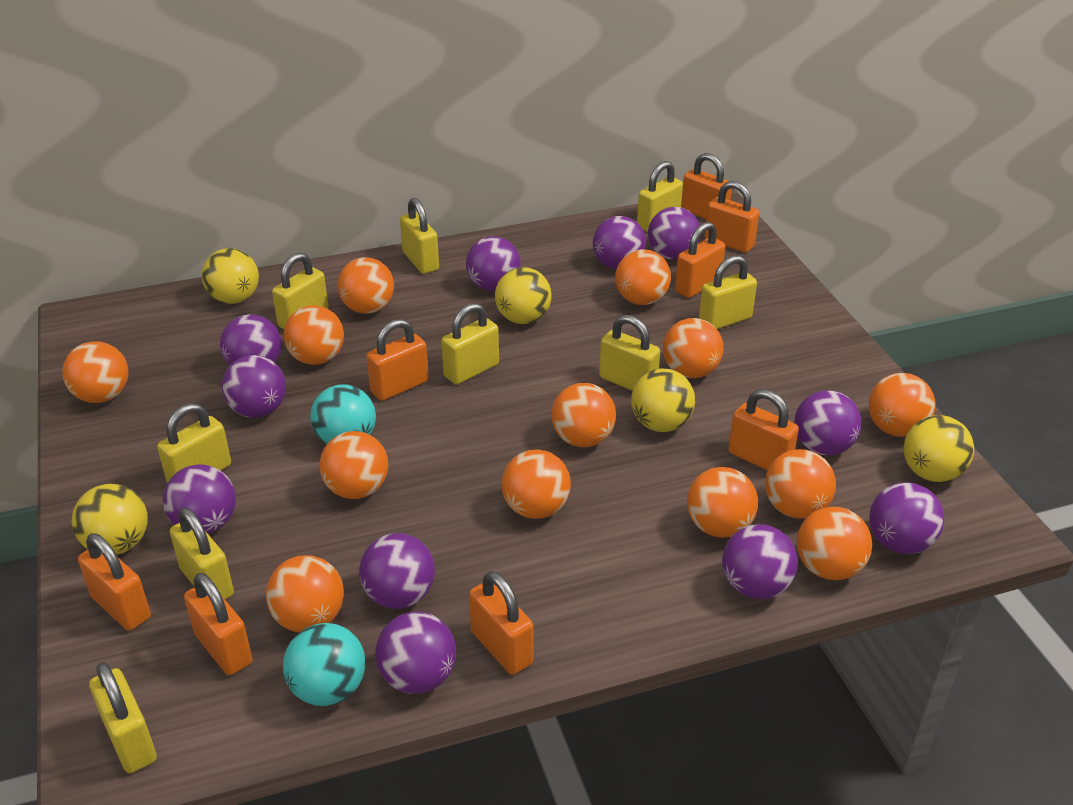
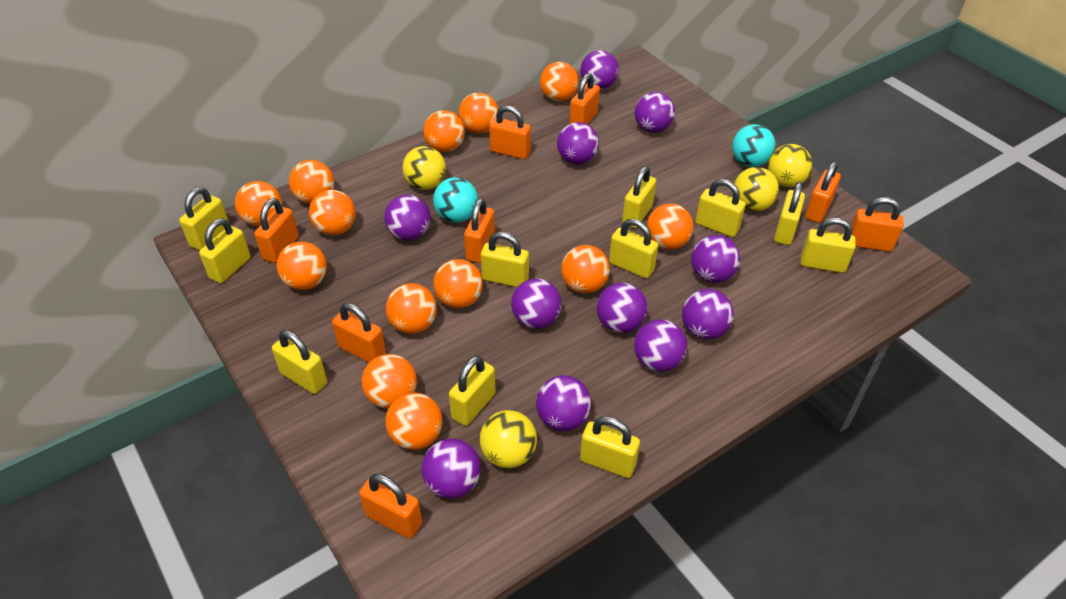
yellow ball: [72,484,148,555] [202,248,259,304] [495,267,552,324] [631,369,695,432] [904,415,974,482] = 5 -> [402,146,446,190] [480,410,537,468] [734,167,779,211] [768,144,813,187] = 4
yellow padlock: [89,662,157,773] [157,403,231,483] [170,508,234,600] [272,253,329,329] [400,198,439,274] [441,303,499,385] [599,315,660,391] [637,161,683,232] [699,255,757,329] = 9 -> [179,187,229,250] [199,218,251,283] [272,330,327,394] [449,356,496,426] [481,232,529,287] [580,416,640,478] [609,219,659,278] [622,166,656,228] [695,179,746,237] [774,182,805,245] [801,218,856,273] = 11

